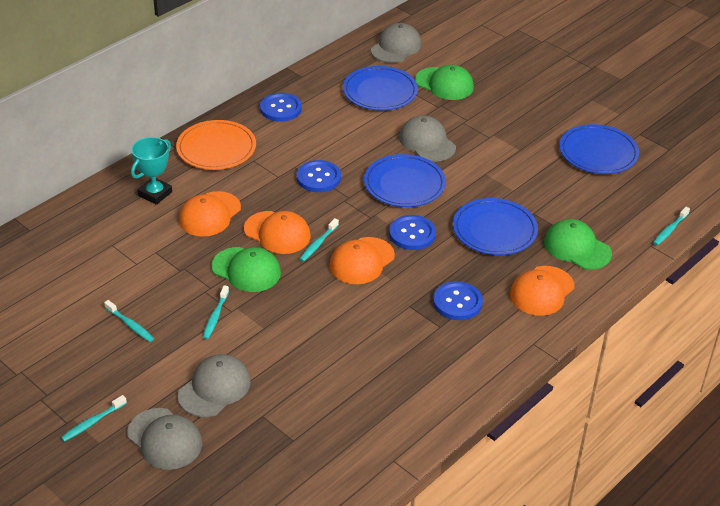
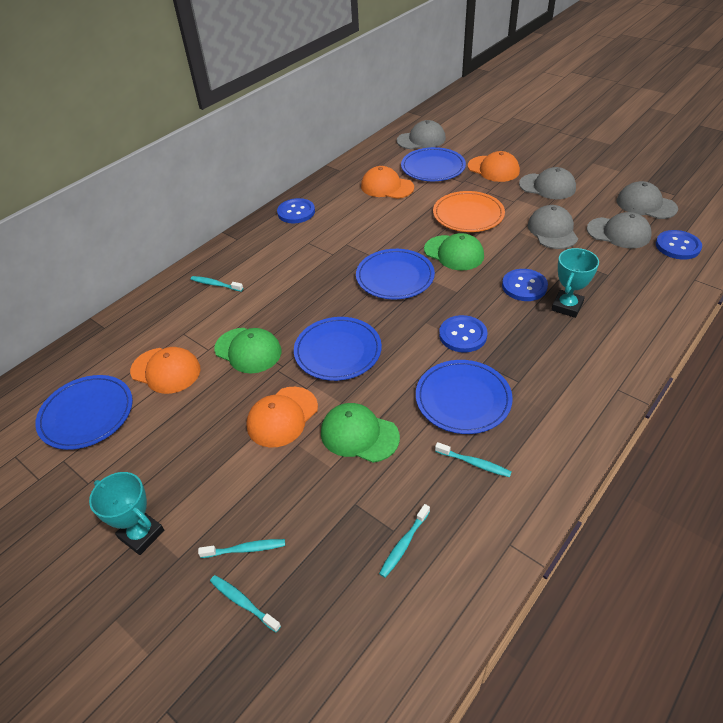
blue plate: [343,66,418,111] [364,154,446,207] [453,198,538,255] [559,124,639,174] = 4 -> [35,375,133,450] [294,317,382,381] [356,249,435,299] [401,147,466,181] [416,360,513,434] = 5
grey cap: [127,408,202,470] [178,354,251,417] [371,23,422,63] [399,115,456,162] = 4 -> [397,120,446,149] [519,167,576,199] [528,205,578,249] [587,212,652,248] [617,181,678,219] = 5
turquoise trophy: [131,137,172,205] = 1 -> [89,472,164,555] [551,248,599,318] = 2

